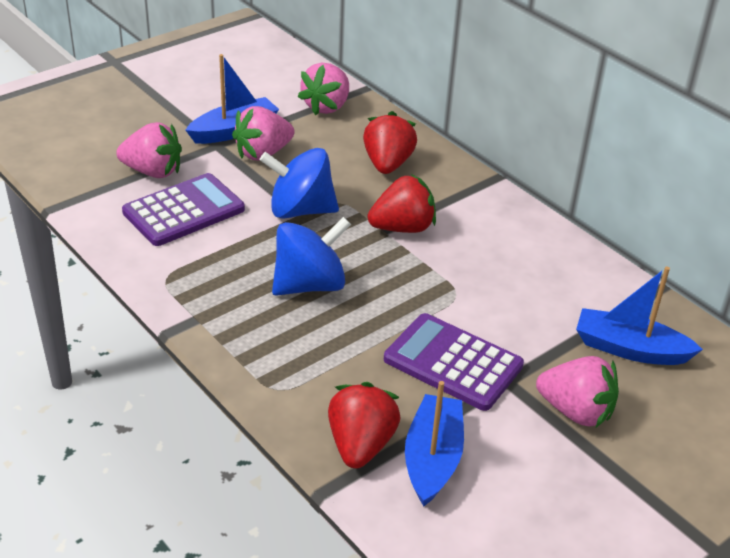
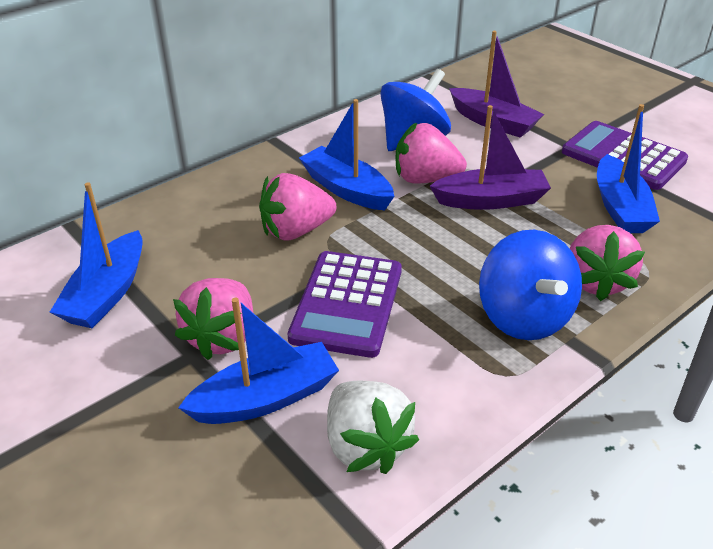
blue boat: [186,54,279,144] [405,381,464,506] [576,267,703,365] = 3 -> [50,182,143,328] [178,298,339,424] [299,99,394,210] [597,104,660,233] = 4
purple boat: none = 0 -> [430,105,551,210] [449,31,544,138] = 2
red strawberry: [328,382,401,469] [363,111,417,174] [368,174,436,233] = 3 -> none = 0
white strawberry: none = 0 -> [327,380,419,474] = 1

